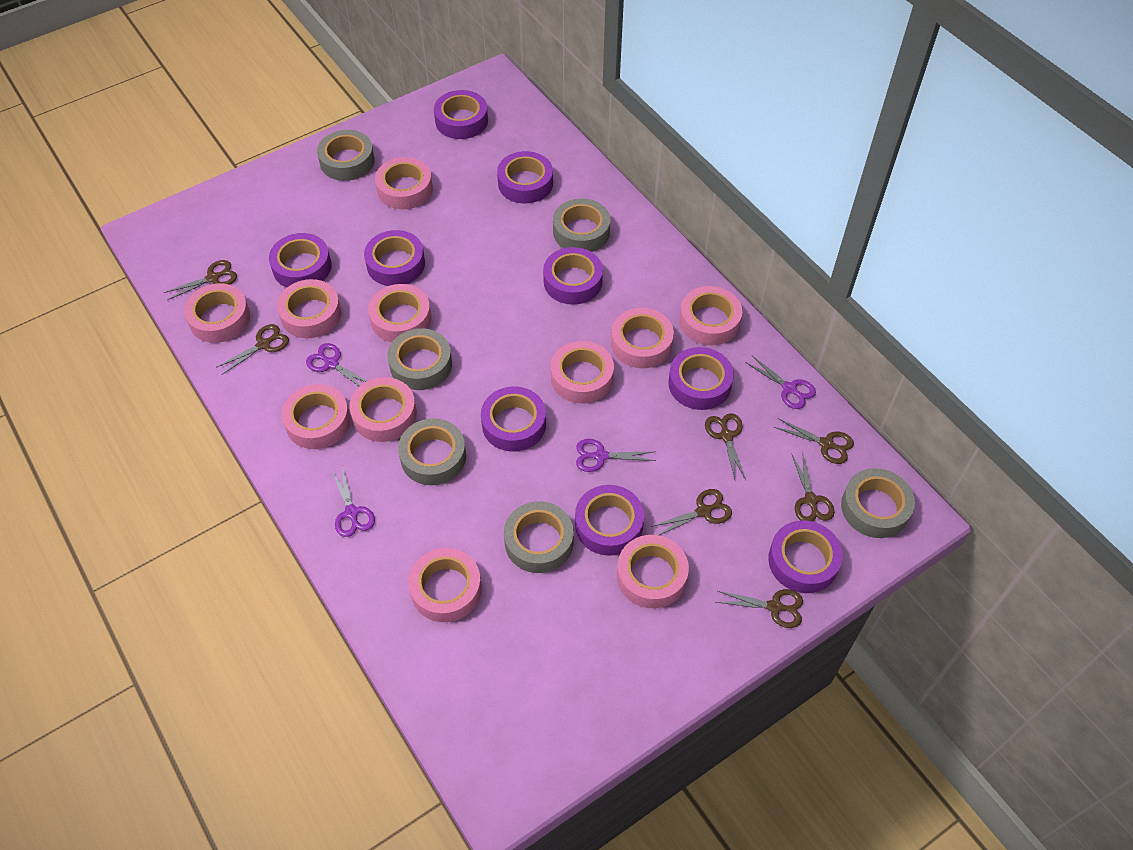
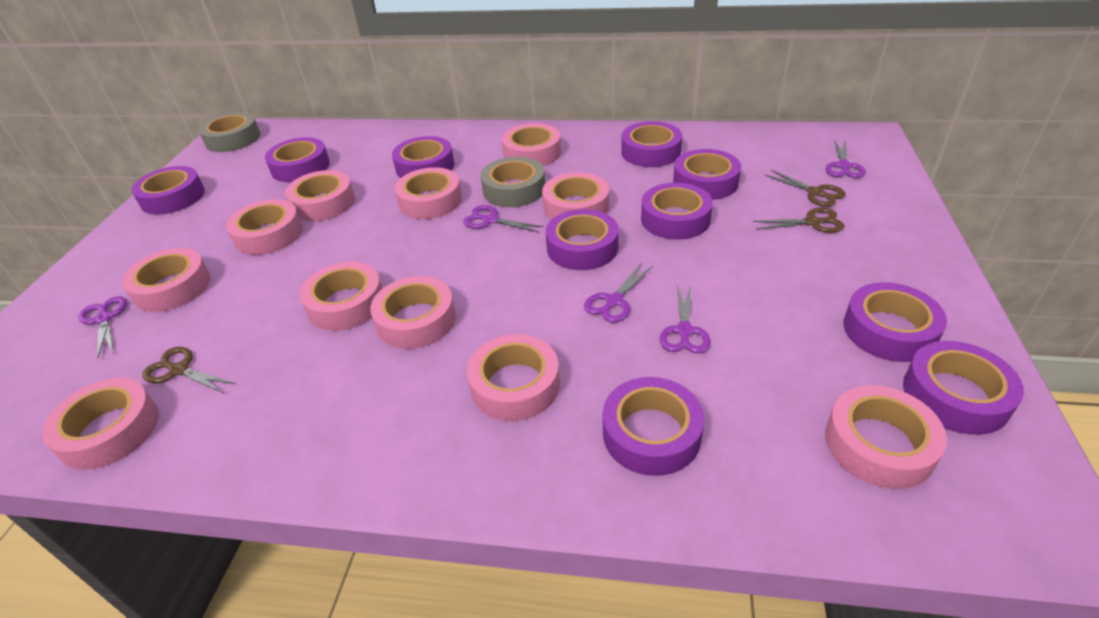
brown scissors: [164,260,237,300] [216,324,289,374] [651,489,732,535] [705,413,746,480] [716,589,803,628] [774,418,854,464] [791,451,835,521] = 7 -> [142,347,235,393] [753,208,844,233] [765,170,846,207] = 3
grey tape: [317,130,375,181] [387,328,452,390] [398,418,466,485] [504,501,574,573] [553,198,610,252] [841,468,915,538] = 6 -> [198,112,260,152] [481,157,545,207] = 2
purple scissors: [306,343,367,387] [331,467,375,537] [576,439,656,472] [745,356,816,409] = 4 -> [78,296,127,358] [463,205,544,232] [584,264,653,323] [660,285,711,354] [826,140,866,178] = 5
purple tape: [269,233,332,287] [364,230,425,286] [434,90,488,139] [481,386,546,452] [497,151,553,204] [543,247,603,305] [575,485,644,556] [668,347,734,410] [768,520,843,593] = 9 -> [131,166,205,215] [265,137,330,182] [392,136,454,178] [546,209,619,270] [603,377,704,476] [621,121,682,167] [641,183,713,240] [673,149,741,200] [843,282,947,362] [903,341,1024,435] = 10

